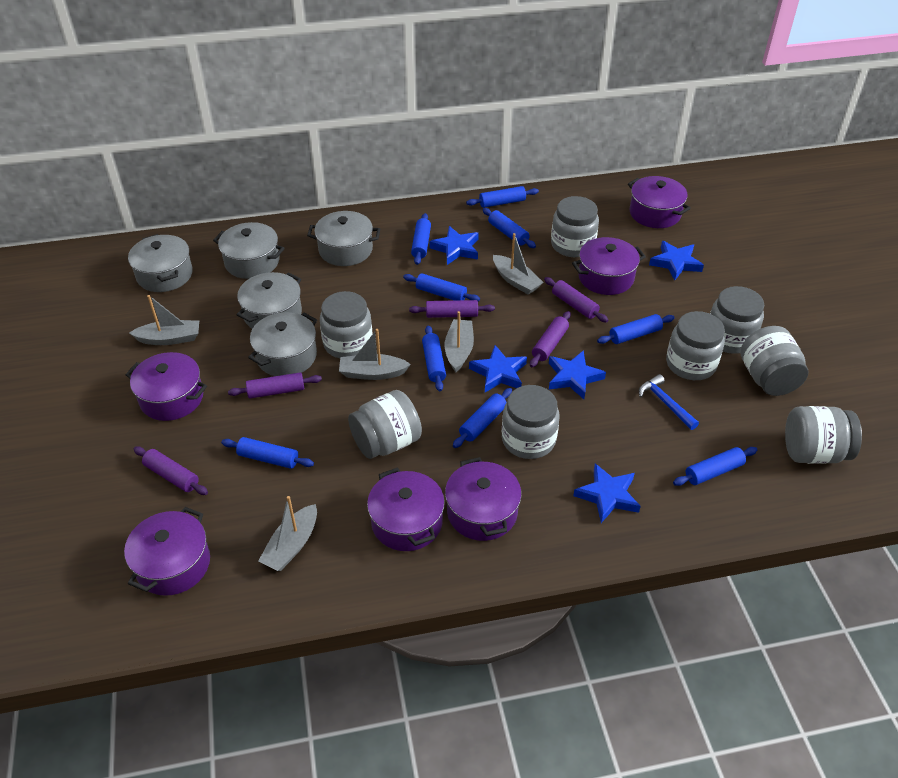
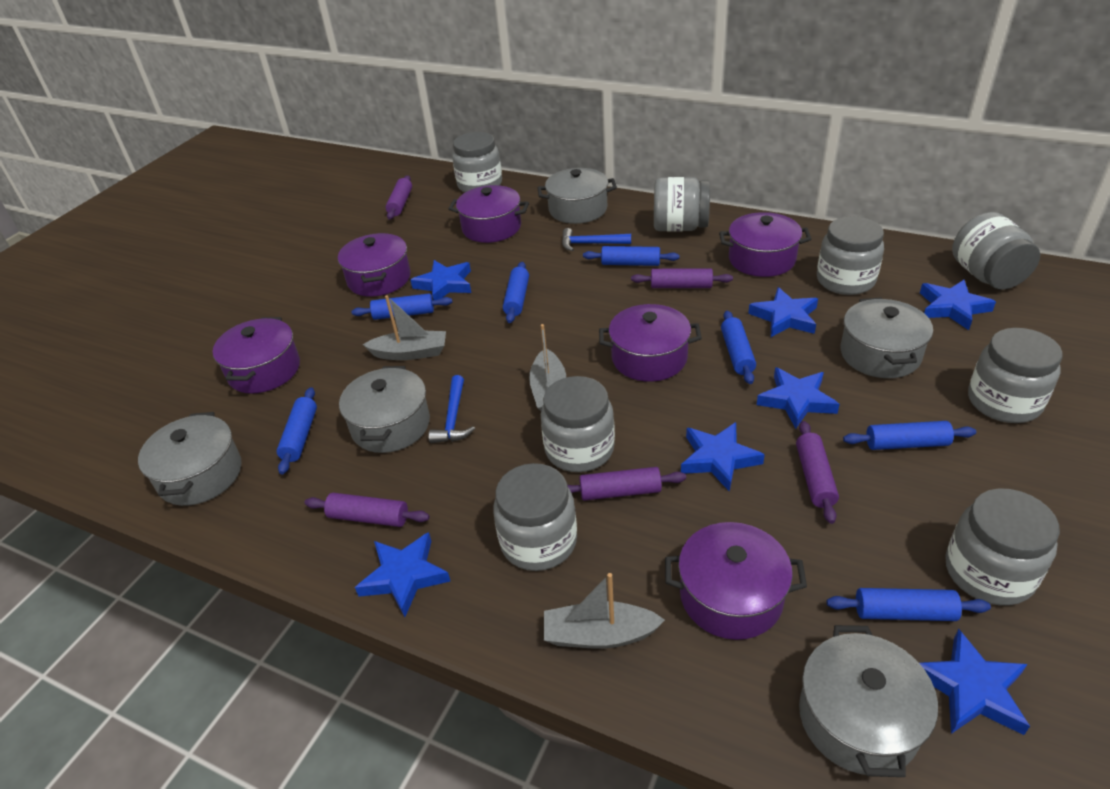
blue hammer: [639,374,699,430] = 1 -> [429,375,475,443] [562,228,631,251] = 2
blue rolling pin: [221,437,314,469] [403,273,480,301] [411,213,431,265] [422,325,446,391] [453,388,512,448] [466,186,539,208] [483,208,536,248] [597,314,674,344] [673,447,757,486] = 9 -> [276,387,317,475] [351,293,452,320] [503,262,529,323] [583,246,679,266] [721,311,756,384] [827,588,991,621] [843,421,976,450] = 7
blue star: [429,226,479,265] [469,345,527,392] [549,350,606,399] [573,463,641,523] [649,241,704,280] = 5 -> [355,532,450,617] [411,260,471,300] [681,422,765,492] [748,287,818,337] [757,367,840,429] [919,629,1030,735] [920,280,996,330] = 7
grey boat: [130,295,199,345] [258,496,317,571] [339,329,411,380] [445,311,474,372] [493,233,544,294] = 5 -> [363,295,446,360] [529,324,566,411] [544,573,665,649] = 3

